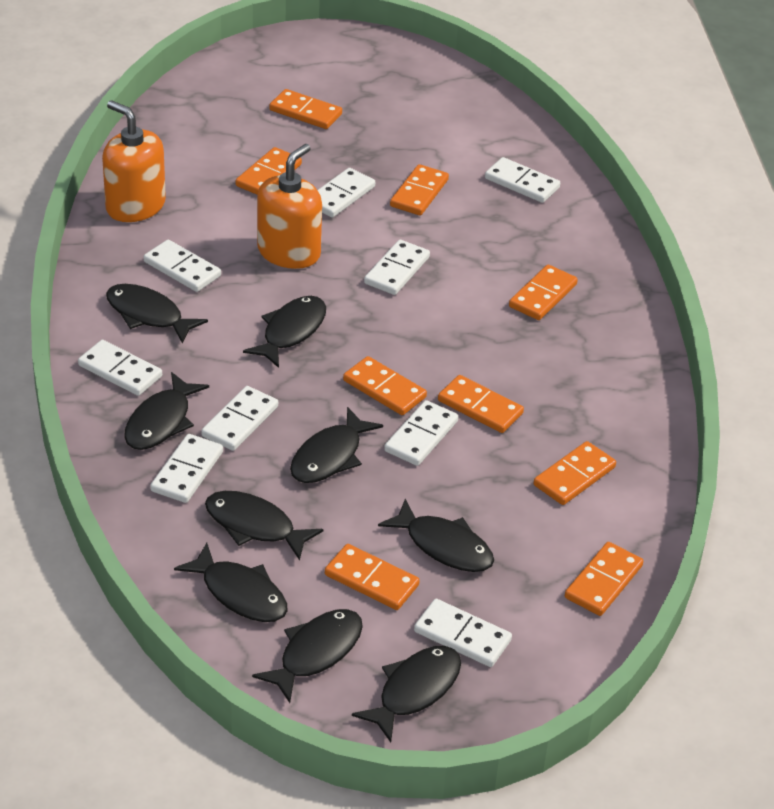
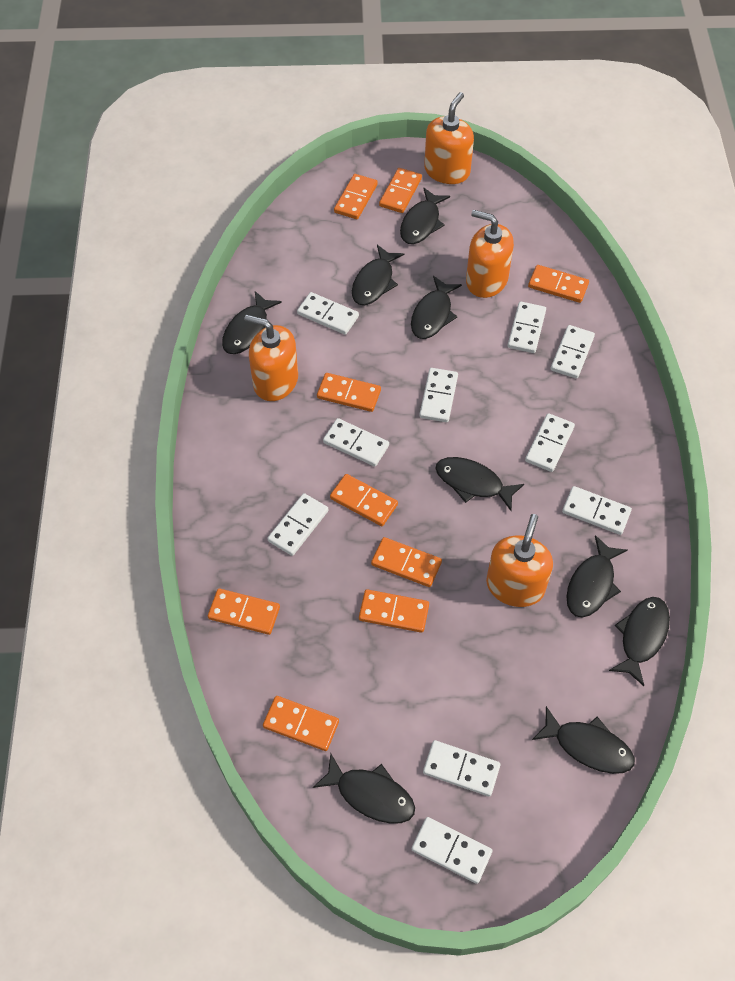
orange soap dispenser: [102,100,166,222] [257,144,322,269] = 2 -> [244,315,298,401] [424,92,474,184] [466,210,514,298] [486,514,553,607] = 4
white domino: [78,340,162,396] [144,240,221,292] [150,434,223,503] [201,386,278,451] [318,168,375,218] [364,240,430,295] [384,400,458,466] [414,599,512,667] [485,157,560,203] = 9 -> [267,493,328,556] [297,292,359,335] [323,418,389,467] [412,817,493,884] [419,368,458,422] [423,740,501,797] [508,302,546,353] [525,413,575,472] [551,325,595,379] [562,486,632,535] = 10

